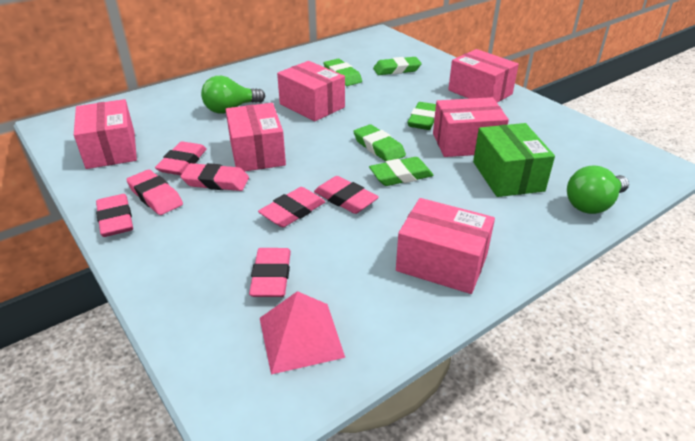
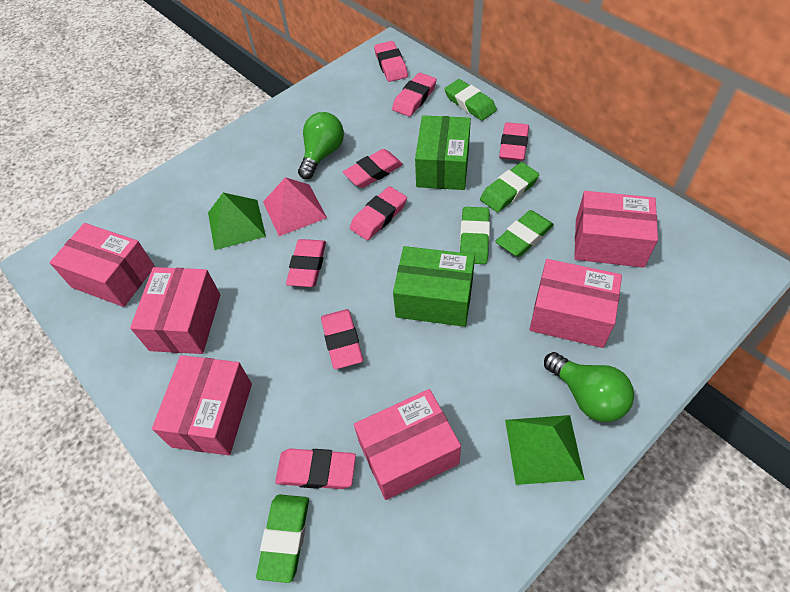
green box: [473,123,555,197] = 1 -> [393,246,475,327] [415,116,471,190] = 2
green pyramid: none = 0 -> [208,193,266,250] [505,415,585,485] = 2
pink eraser: [96,194,133,237] [126,169,183,215] [155,141,207,175] [180,163,249,191] [249,248,291,297] [258,187,325,227] [314,176,379,214] = 7 -> [275,449,356,489] [286,239,326,287] [321,309,363,369] [343,149,403,188] [350,186,407,240] [374,41,408,82] [392,73,437,117] [499,122,529,161] = 8

